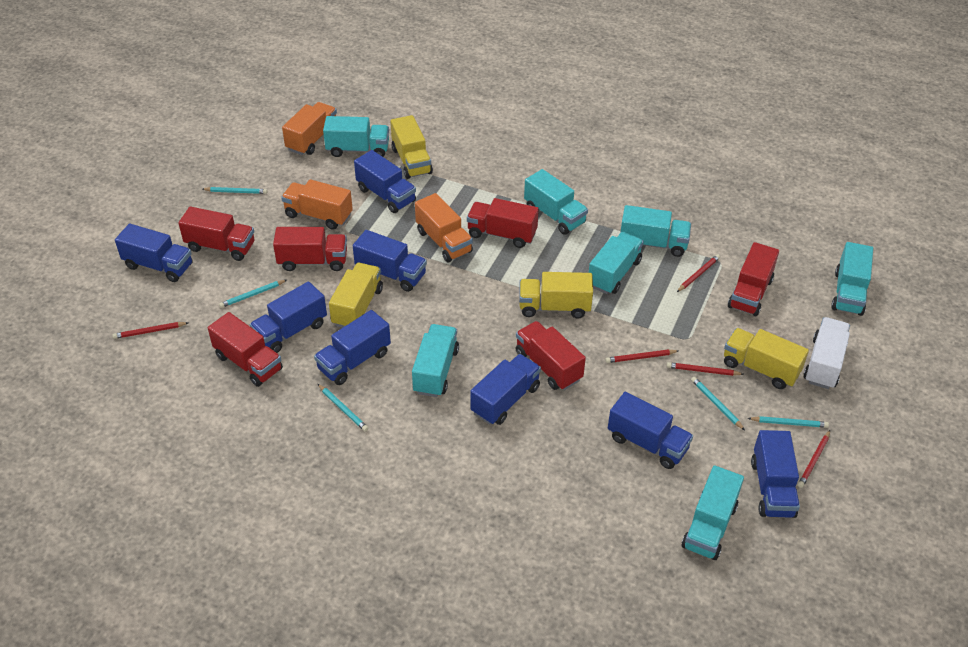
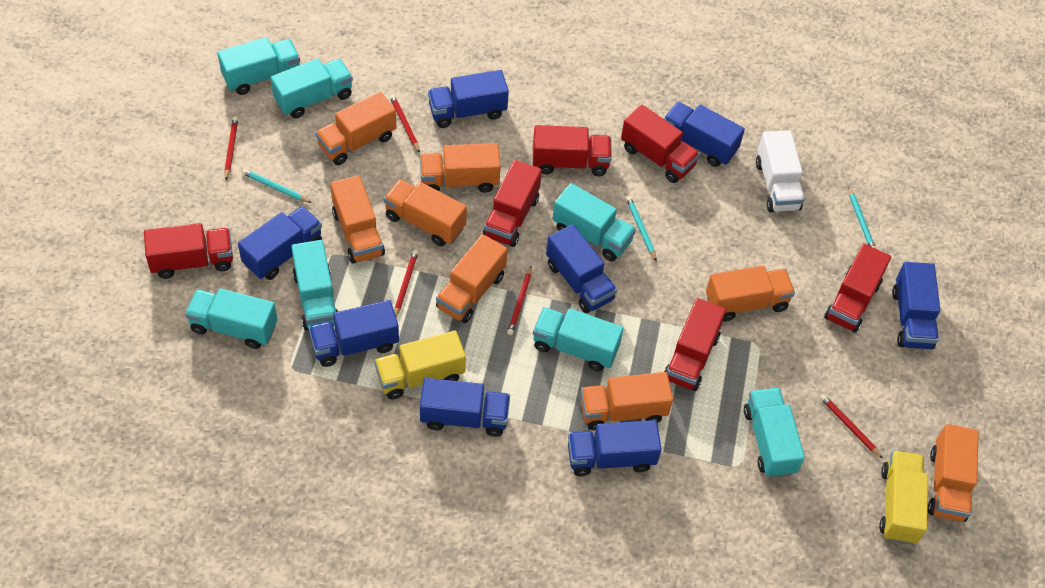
orange truck: [281,179,353,230] [282,102,337,155] [415,193,473,262] = 3 -> [315,92,397,165] [330,175,385,264] [384,179,467,246] [420,143,501,193] [436,234,508,323] [581,372,673,430] [706,265,795,322] [928,424,979,522] = 8
turquoise pencil: [203,187,268,194] [219,280,287,308] [318,384,368,432] [691,377,745,430] [748,416,829,428] = 5 -> [242,169,311,203] [626,196,657,261] [848,187,876,249] = 3
yellow truck: [329,263,383,328] [390,115,433,179] [519,272,593,319] [724,328,809,389] = 4 -> [374,330,466,400] [879,450,928,544] = 2

